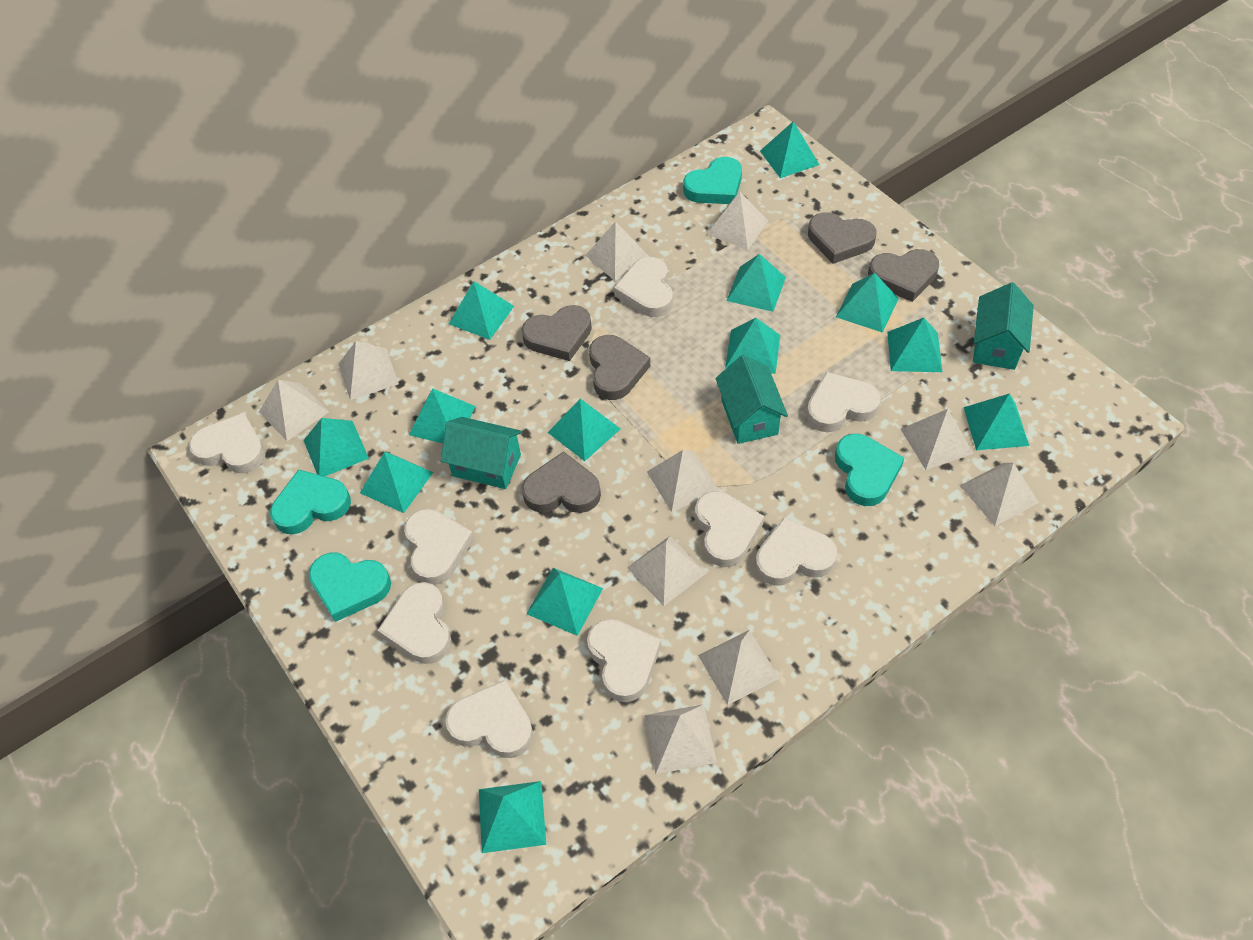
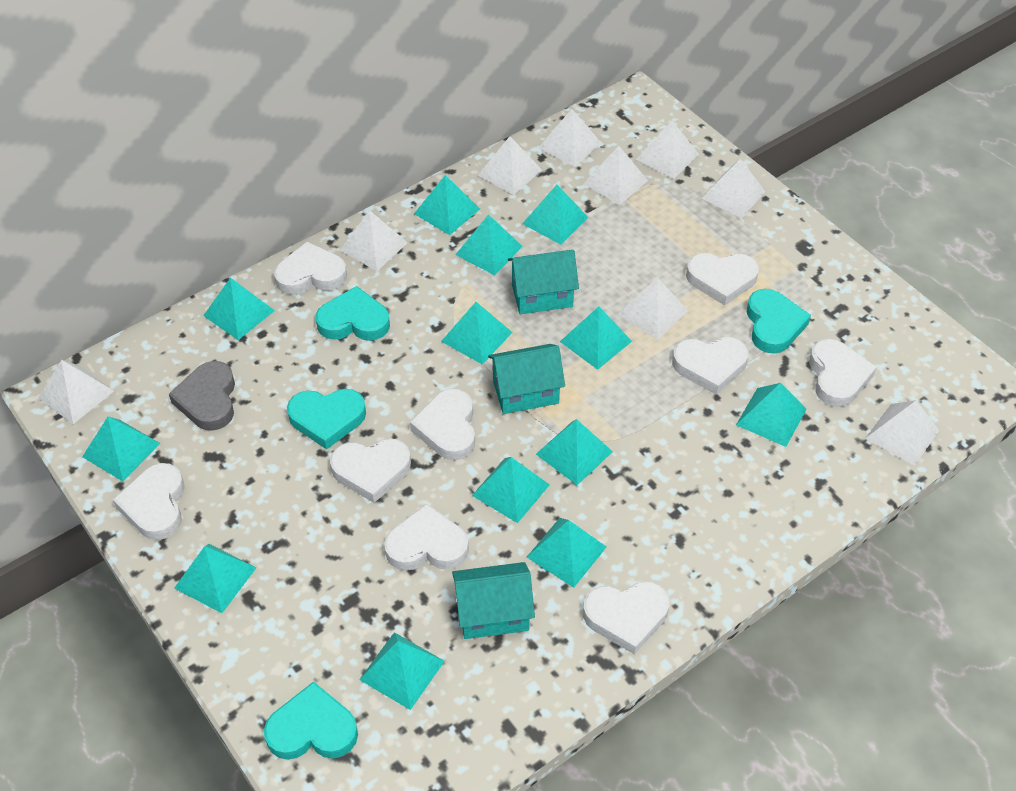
grey heart: [522,305,592,361] [522,451,601,513] [589,335,650,400] [808,212,876,264] [868,249,939,302] = 5 -> [169,361,235,431] = 1
white pyramid: [259,380,329,441] [339,341,399,400] [585,221,650,281] [627,536,706,606] [644,704,717,774] [647,450,720,512] [698,630,780,705] [707,192,769,250] [901,409,974,470] [960,463,1039,526] = 10 -> [38,360,114,424] [340,210,408,271] [478,136,542,195] [538,109,601,167] [583,146,648,205] [617,277,688,340] [636,121,699,179] [701,159,766,218] [865,400,940,466] = 9

